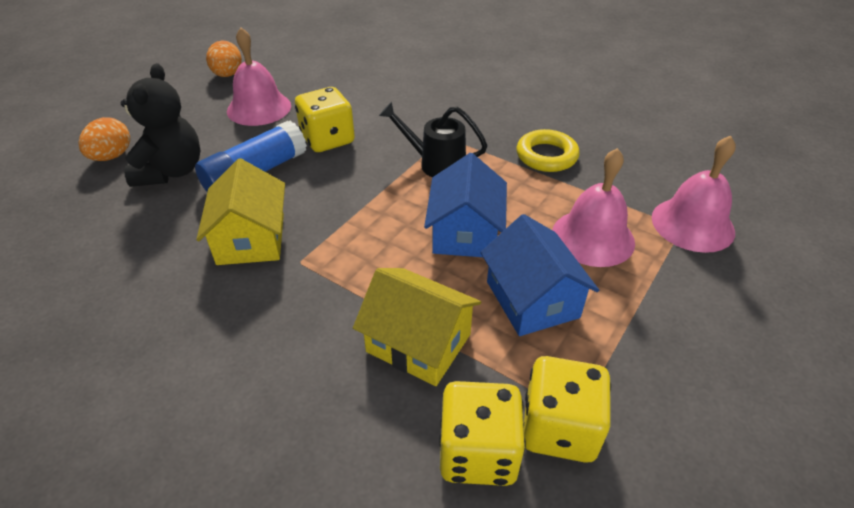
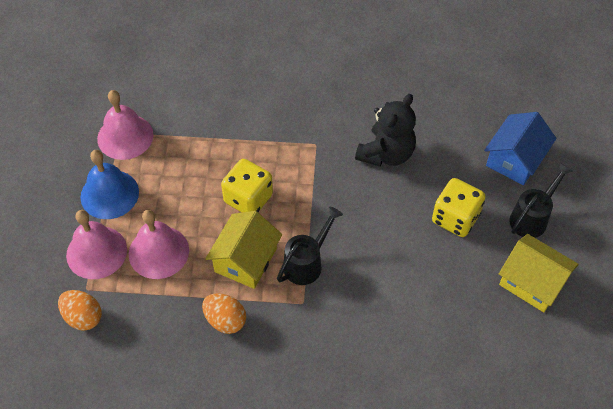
black watering can: [379,102,488,178] = 1 -> [277,207,343,285] [510,163,573,238] = 2
blue bell: none = 0 -> [81,150,139,219] = 1
blue glue stick: [195,120,307,192] = 1 -> none = 0
blue house: [424,153,507,257] [480,214,599,336] = 2 -> [484,112,557,185] = 1
yellow dice: [295,87,355,152] [439,381,526,486] [523,356,611,463] = 3 -> [221,159,273,213] [432,178,486,237] = 2
yellow ring: [517,129,580,172] = 1 -> none = 0

